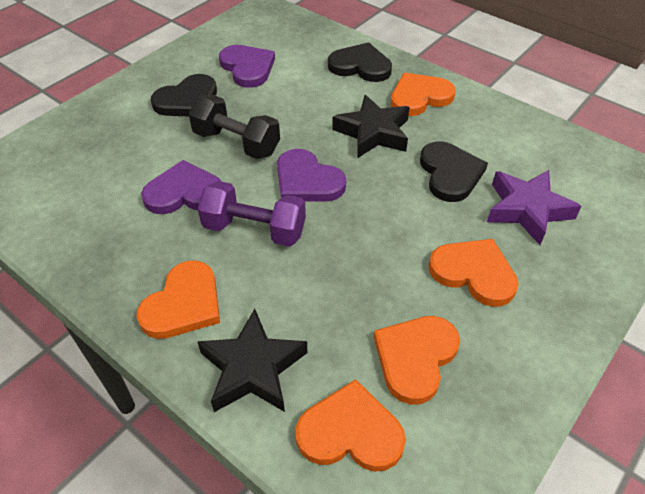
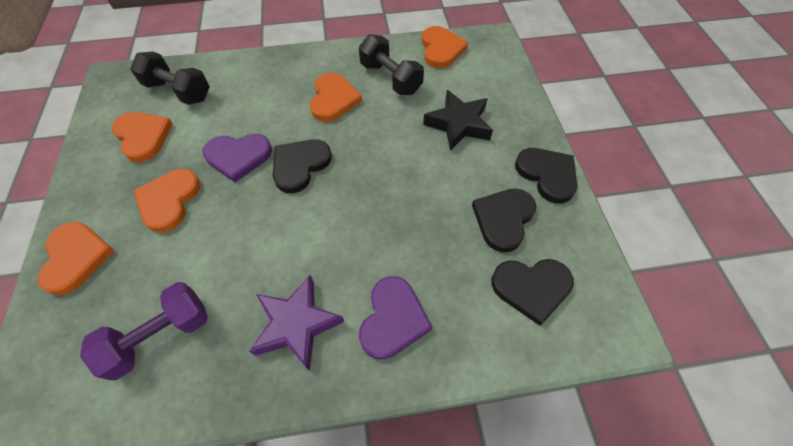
black dumbbell: [188,95,280,159] = 1 -> [130,52,210,105] [359,34,424,95] = 2
black heart: [151,74,217,116] [328,42,392,82] [420,141,488,202] = 3 -> [273,139,332,193] [472,188,536,252] [491,259,574,326] [515,148,577,204] = 4
black star: [197,309,308,412] [332,95,410,158] = 2 -> [423,90,493,151] = 1
purple heart: [141,160,222,214] [219,45,275,88] [277,149,346,202] = 3 -> [202,134,272,182] [359,276,432,360] = 2

